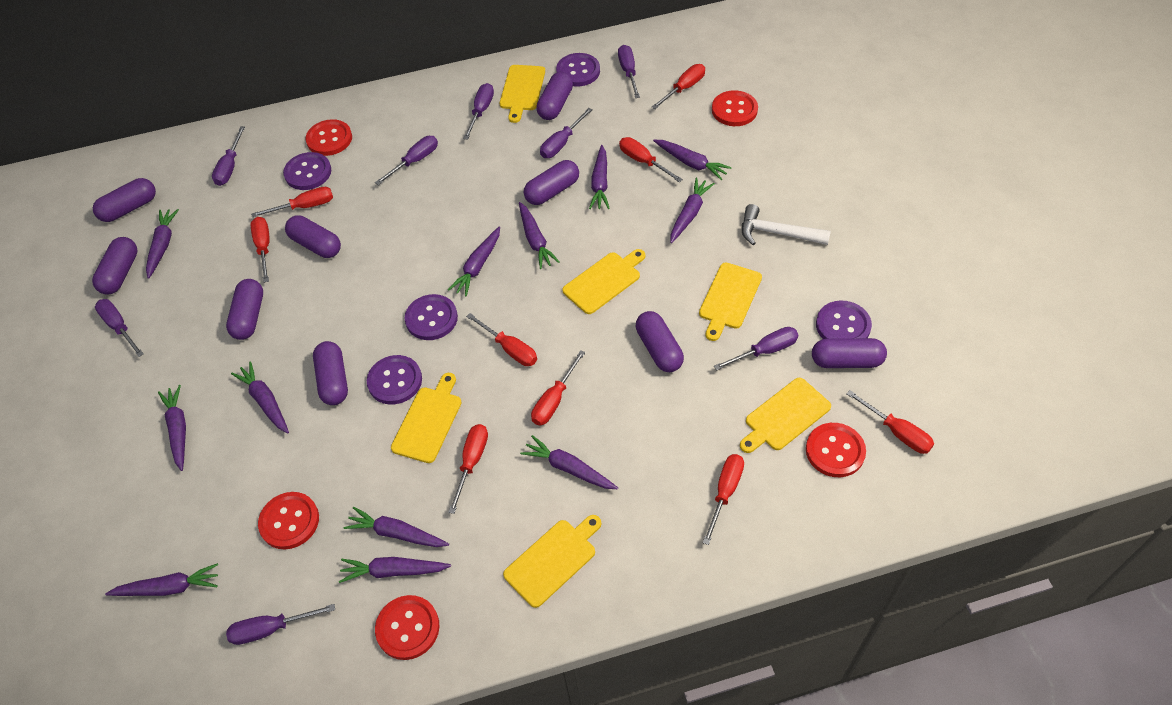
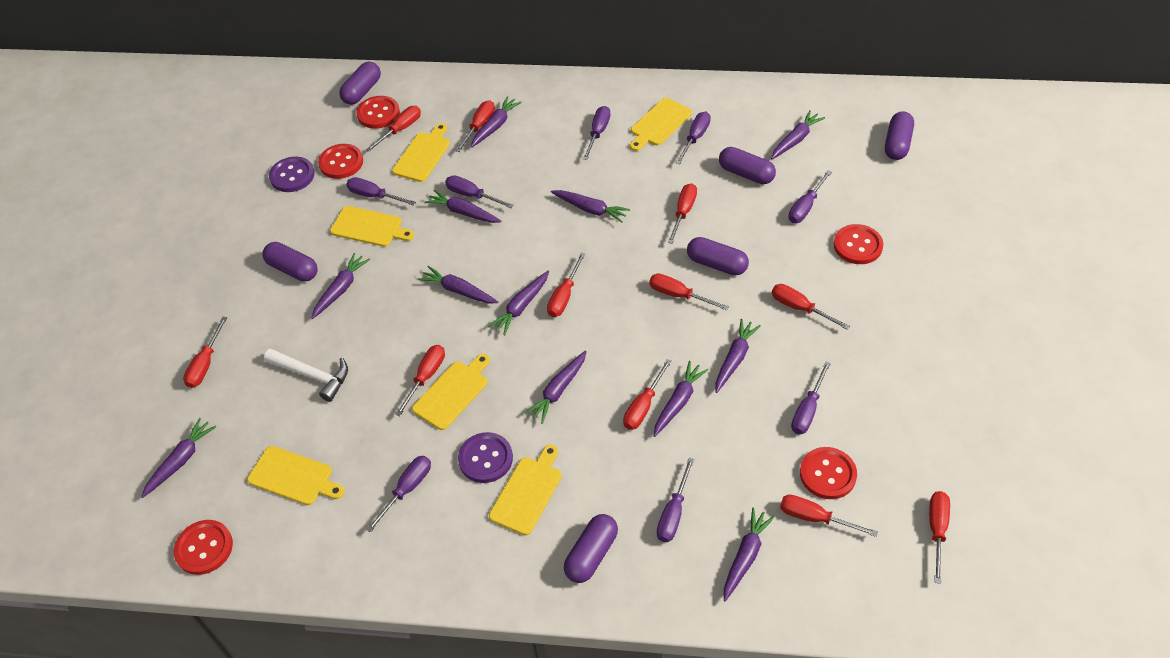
purple button: [283,152,331,190] [367,355,422,404] [405,294,458,340] [556,53,600,87] [816,300,872,339] = 5 -> [269,157,315,192] [458,432,513,483] = 2
purple capsule: [92,237,137,295] [93,178,156,222] [226,279,263,340] [285,215,341,258] [313,341,348,405] [524,160,579,205] [536,72,573,120] [636,311,684,372] [812,338,887,368] = 9 -> [263,242,318,281] [339,62,381,105] [564,514,618,583] [687,237,749,275] [719,147,776,184] [885,111,914,160] = 6
red screwdriver: [251,187,333,218] [251,217,270,283] [448,424,488,514] [466,313,537,366] [531,350,585,426] [619,137,683,183] [652,64,705,109] [703,454,744,545] [846,390,934,454] = 9 -> [183,317,227,388] [366,106,421,152] [395,345,445,416] [455,100,495,152] [547,253,586,317] [623,359,672,430] [649,273,729,310] [668,183,697,244] [772,284,850,330] [780,495,878,537] [929,491,950,584] = 11

